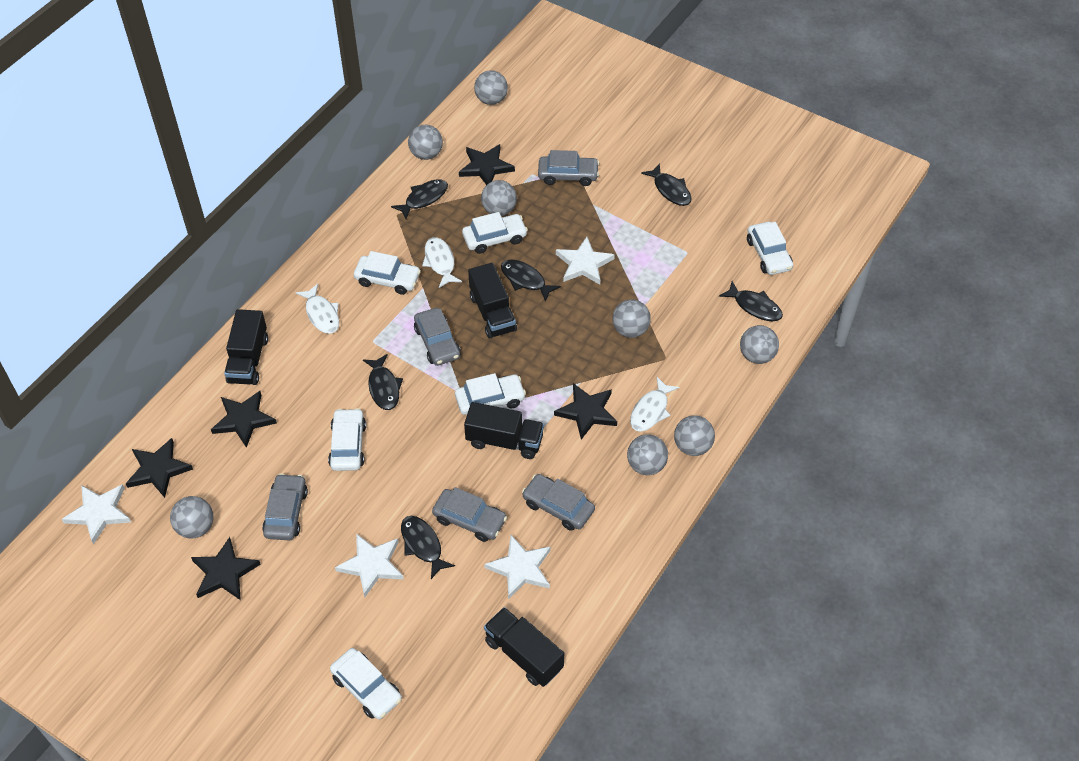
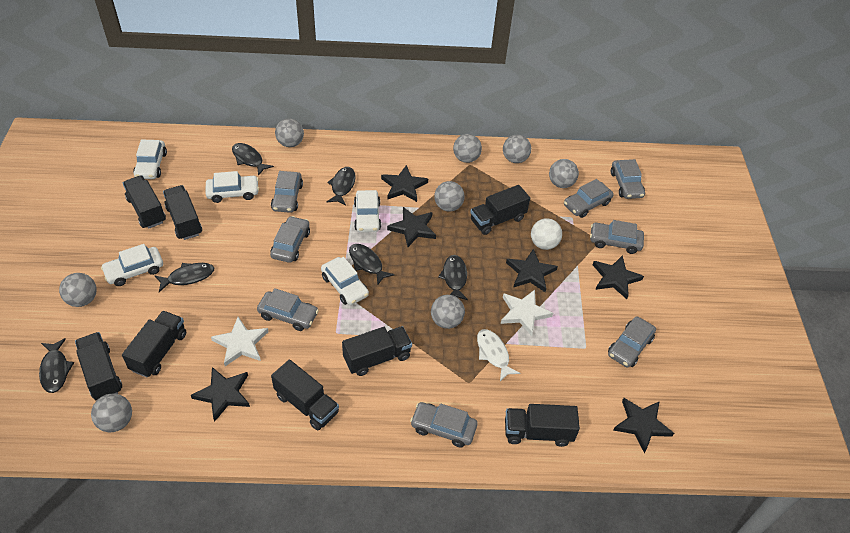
black star: [125,438,193,498] [191,537,261,600] [211,391,277,448] [459,144,515,185] [554,383,617,440] = 5 -> [191,367,250,422] [381,165,428,202] [387,207,436,247] [506,249,558,292] [593,255,644,299] [613,398,674,453] = 6
black truck: [224,309,268,385] [464,402,544,459] [468,263,517,339] [484,607,564,687] = 4 -> [75,332,122,400] [122,311,186,377] [123,175,166,229] [163,185,202,240] [271,359,339,431] [342,326,412,376] [470,185,530,235] [505,404,580,447] = 8
grey car: [262,473,308,540] [414,308,461,366] [432,487,507,542] [522,474,595,531] [538,150,599,186] = 5 -> [257,288,319,331] [270,216,310,263] [271,171,303,213] [410,402,478,447] [564,179,613,218] [590,220,644,254] [608,317,656,368] [611,159,645,199] = 8
white ball: none = 0 -> [531,218,562,250] = 1
white car: [328,408,366,471] [330,648,402,719] [354,251,421,295] [455,373,526,415] [462,212,528,254] [747,222,793,275] = 6 -> [101,244,163,286] [133,140,167,179] [206,171,259,203] [321,257,369,305] [354,190,381,232] = 5
white fish: [296,284,339,334] [422,237,462,288] [630,377,679,432] = 3 -> [477,329,520,381] = 1
white star: [62,484,131,544] [335,534,404,597] [484,535,551,600] [556,237,615,285] = 4 -> [211,317,268,366] [501,290,553,336] = 2

